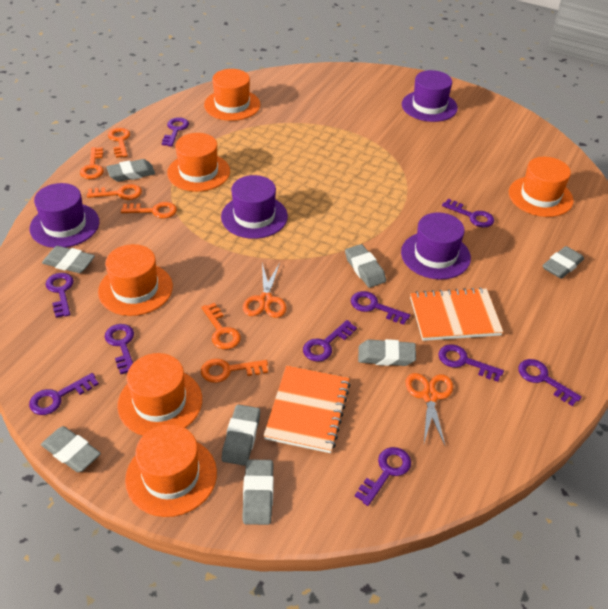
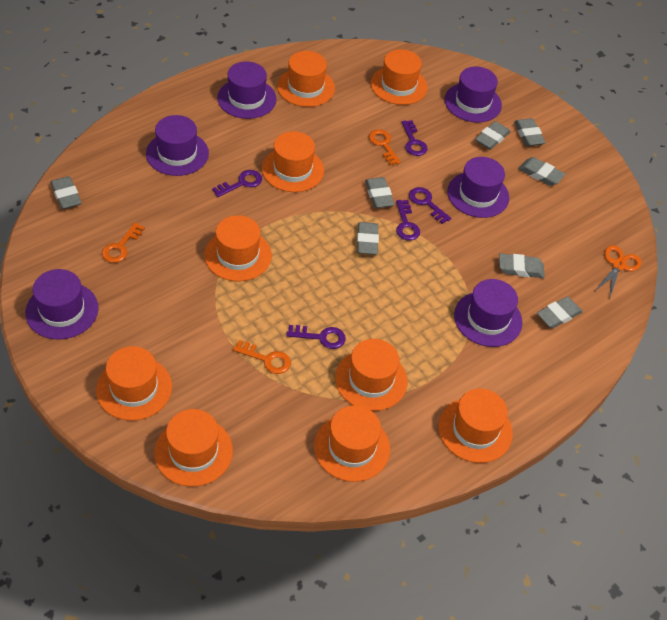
orange hat: [98,244,173,316] [117,353,202,435] [125,424,217,517] [167,133,230,192] [204,69,261,121] [509,157,574,217] = 6 -> [96,346,172,421] [154,409,233,487] [204,215,272,281] [262,131,324,192] [277,51,335,107] [314,405,390,482] [335,339,408,411] [371,49,428,105] [438,389,513,463] = 9
orange key: [80,147,104,179] [87,184,142,200] [108,128,130,158] [121,202,177,218] [201,358,268,383] [202,303,241,349] = 6 -> [102,222,145,263] [233,340,291,374] [369,129,401,165] = 3
orange notebook: [263,365,351,453] [410,287,503,341] = 2 -> none = 0
orange scissors: [243,263,287,318] [406,373,453,447] = 2 -> [595,245,641,299] = 1
purple hat: [29,183,99,248] [221,175,288,239] [401,213,471,279] [402,70,458,122] = 4 -> [25,269,99,340] [146,115,209,176] [217,61,277,119] [445,66,502,123] [447,157,509,218] [454,279,523,347] = 6
purple key: [29,373,99,415] [45,273,74,318] [105,324,134,374] [161,117,189,147] [303,320,357,362] [351,291,410,325] [355,447,411,506] [438,344,504,382] [442,199,494,228] [518,359,582,406] = 10 -> [212,170,262,197] [286,325,346,349] [396,200,420,241] [402,120,427,156] [409,187,451,224] = 5

